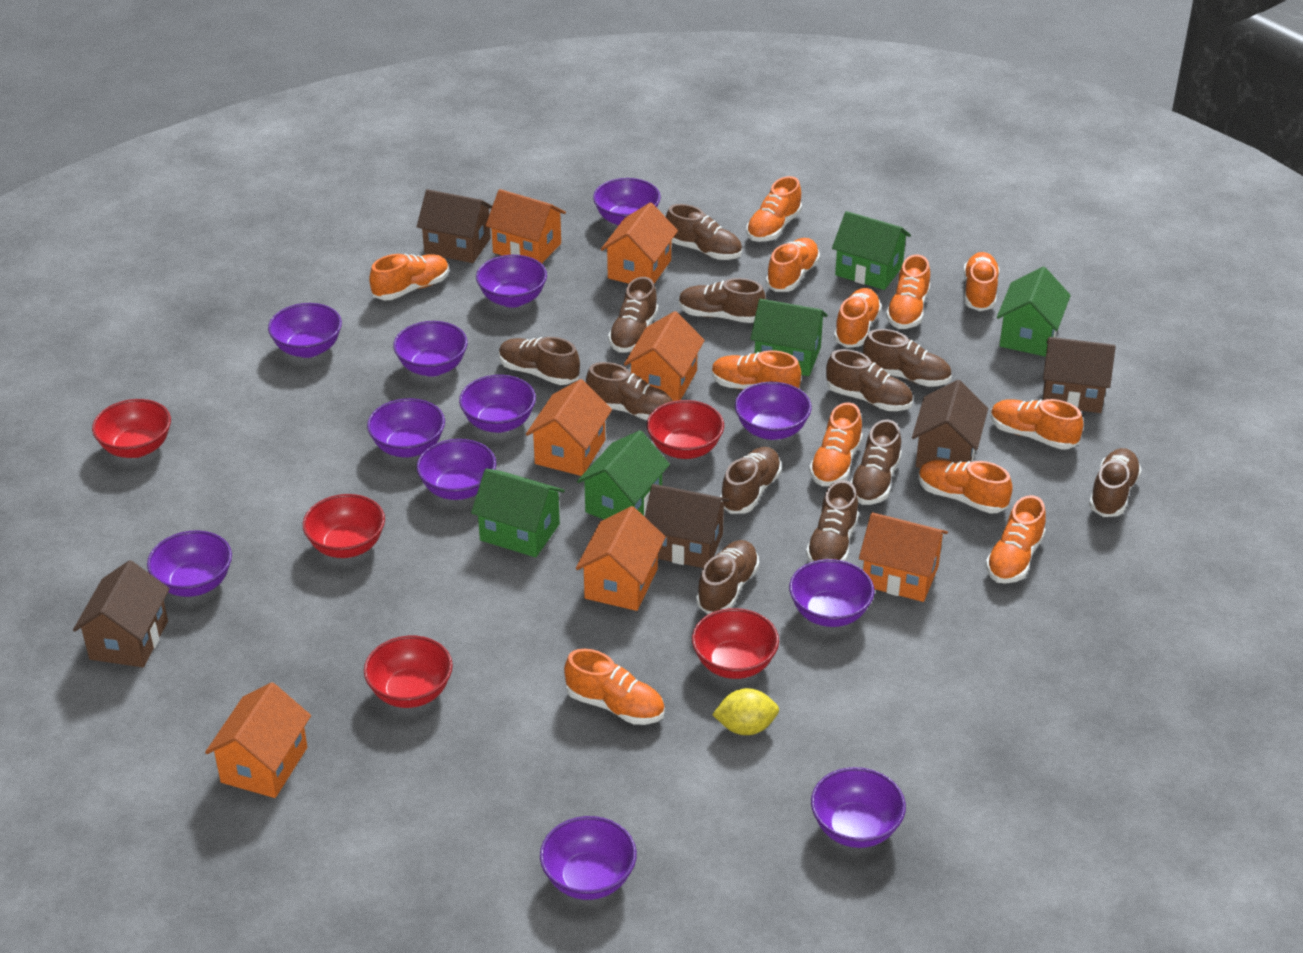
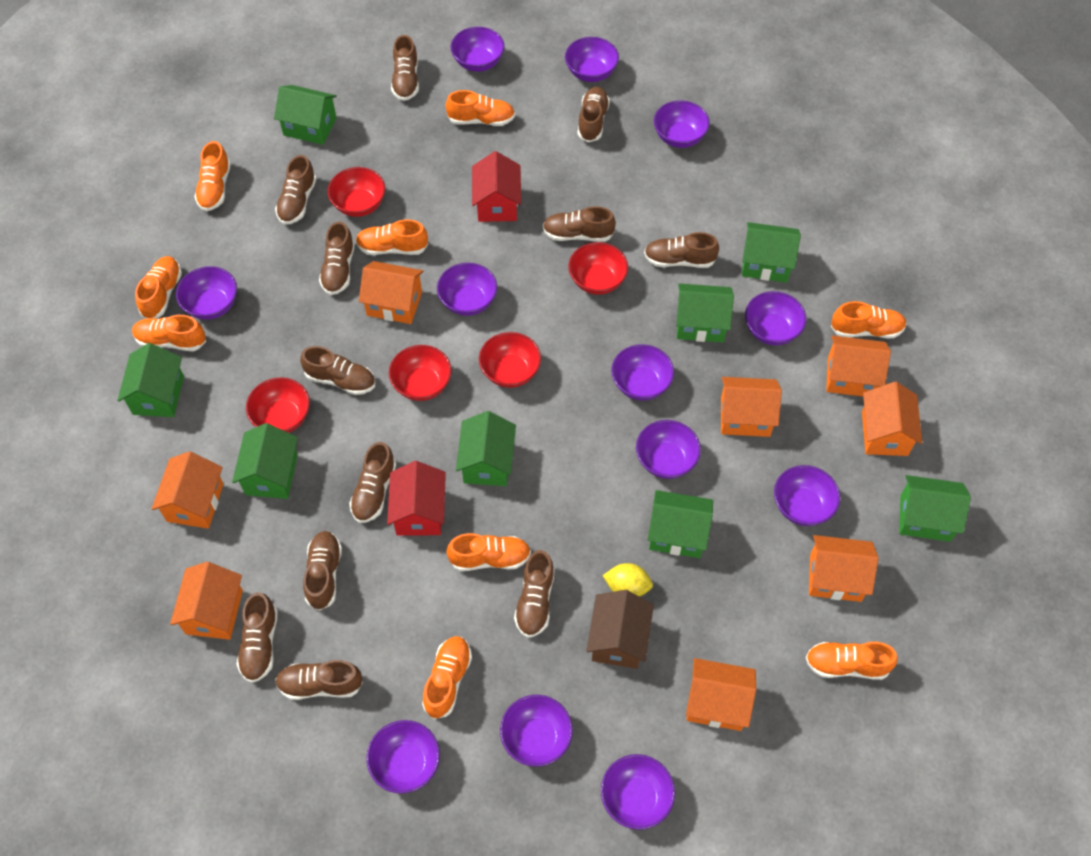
brown house: [73,560,170,667] [417,189,492,263] [645,484,729,568] [912,380,988,468] [1043,337,1116,413] = 5 -> [586,590,654,669] = 1
green house: [471,468,565,557] [577,430,670,519] [750,299,828,376] [832,211,911,290] [997,267,1071,357] = 5 -> [117,343,184,417] [232,423,298,499] [274,85,337,145] [456,411,516,486] [648,490,713,558] [676,283,734,343] [742,222,801,283] [899,475,971,542] = 8
orange house: [205,682,311,798] [485,189,566,263] [526,379,612,476] [576,506,666,611] [601,202,678,284] [624,311,705,401] [859,512,948,602] = 7 -> [152,451,223,529] [170,562,243,640] [359,261,424,324] [686,658,756,731] [721,377,782,437] [809,535,878,602] [826,335,891,397] [862,382,922,456] = 8
orange shoe: [369,254,449,300] [564,649,665,725] [712,350,801,389] [746,176,802,242] [766,238,820,292] [809,402,863,486] [834,288,882,348] [886,255,930,329] [918,460,1013,513] [963,252,1000,311] [986,495,1046,584] [991,399,1083,450] = 12 -> [132,315,206,351] [135,256,182,319] [195,141,231,211] [356,219,428,255] [422,636,472,719] [445,90,515,126] [446,533,531,571] [805,642,898,680] [831,301,907,338] = 9
red house: none = 0 -> [387,461,446,536] [472,151,521,222] = 2

